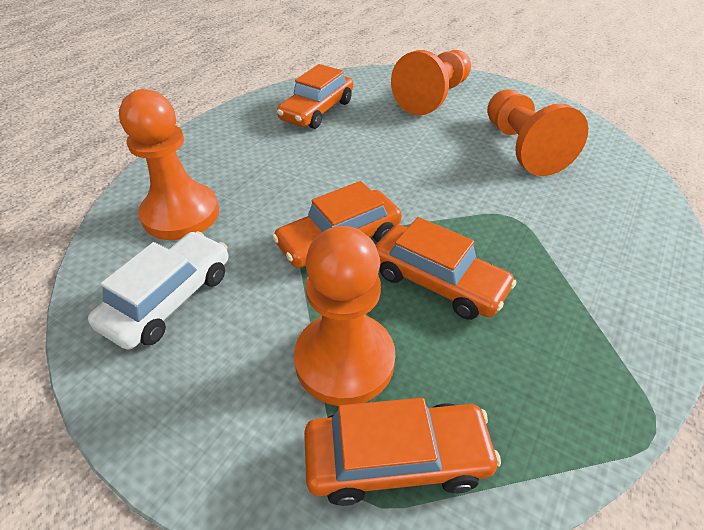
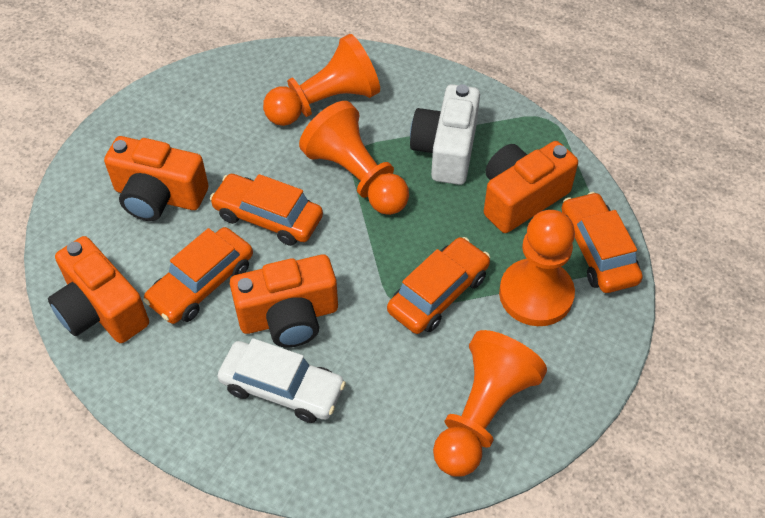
orange camera: none = 0 -> [48,236,149,343] [104,136,208,221] [230,255,338,348] [484,141,578,233] = 4
white camera: none = 0 -> [410,84,480,185] = 1

